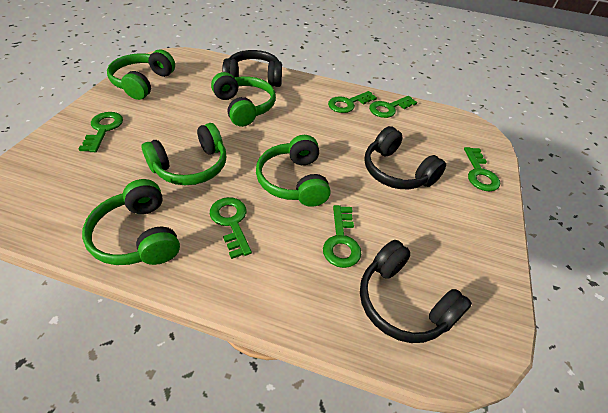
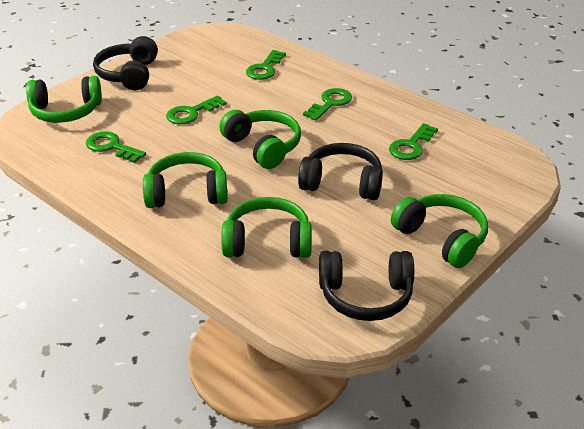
green key: [79,112,123,152] [210,197,252,259] [323,205,361,268] [328,91,377,113] [369,96,417,118] [464,147,500,192] = 6 -> [86,131,146,163] [166,95,227,124] [246,50,286,80] [303,88,352,121] [389,123,438,160] = 5

